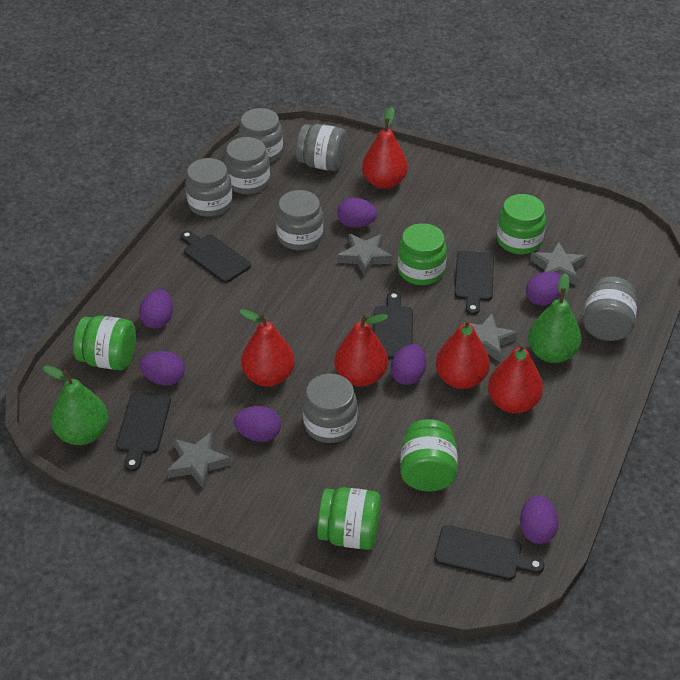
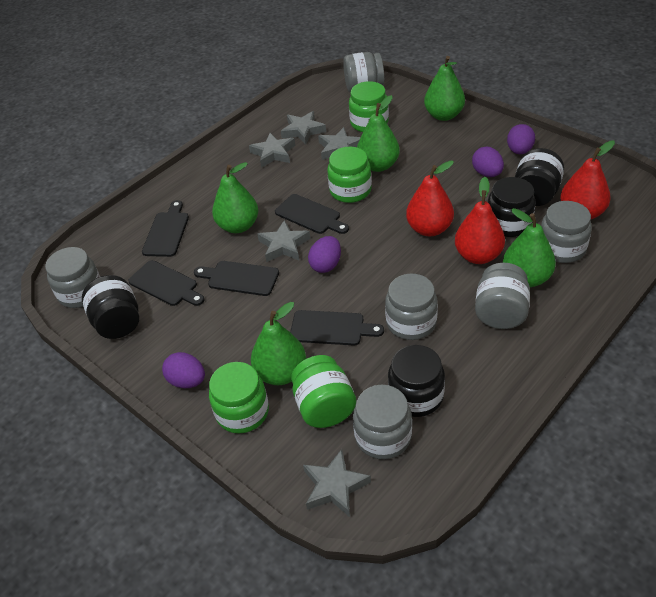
black jar: none = 0 -> [82,275,139,339] [388,345,445,417] [488,177,536,237] [515,148,564,206] = 4
green jar: [73,316,136,370] [317,487,381,550] [398,223,447,285] [400,419,458,492] [497,194,546,254] = 5 -> [209,362,269,434] [291,355,356,428] [327,147,372,203] [349,81,389,132] = 4
green pear: [43,365,108,445] [528,273,582,363] = 2 -> [212,162,258,233] [251,302,306,385] [357,95,400,172] [424,56,465,121] [503,208,556,287] = 5
grey jar: [185,158,233,217] [224,137,270,194] [239,108,283,163] [276,190,323,250] [296,124,347,171] [303,374,357,443] [583,277,637,341] = 7 -> [45,247,100,308] [343,52,384,93] [353,385,412,459] [385,274,438,340] [475,263,530,329] [541,201,592,263] = 6
grey star: [167,431,231,489] [338,234,393,277] [460,313,518,362] [530,241,587,285] = 4 -> [249,133,295,168] [257,220,311,262] [281,111,326,145] [303,449,371,517] [318,127,361,160] = 5
purple egg: [139,289,173,329] [139,351,185,386] [234,406,281,442] [337,198,377,228] [391,344,426,385] [520,495,559,544] [526,272,561,305] = 7 -> [162,352,205,388] [308,236,341,273] [472,147,504,177] [507,124,535,154] = 4
red pear: [239,309,295,387] [334,313,388,387] [362,107,408,189] [436,318,490,389] [488,342,543,413] = 5 -> [406,161,454,236] [455,177,505,264] [560,141,615,219] = 3

